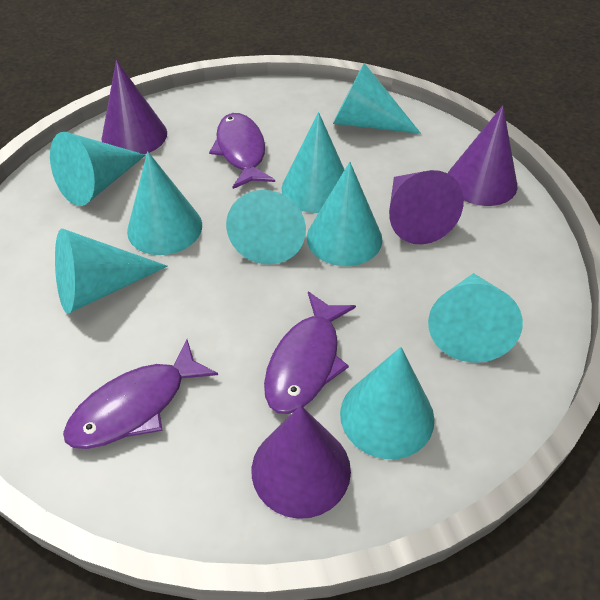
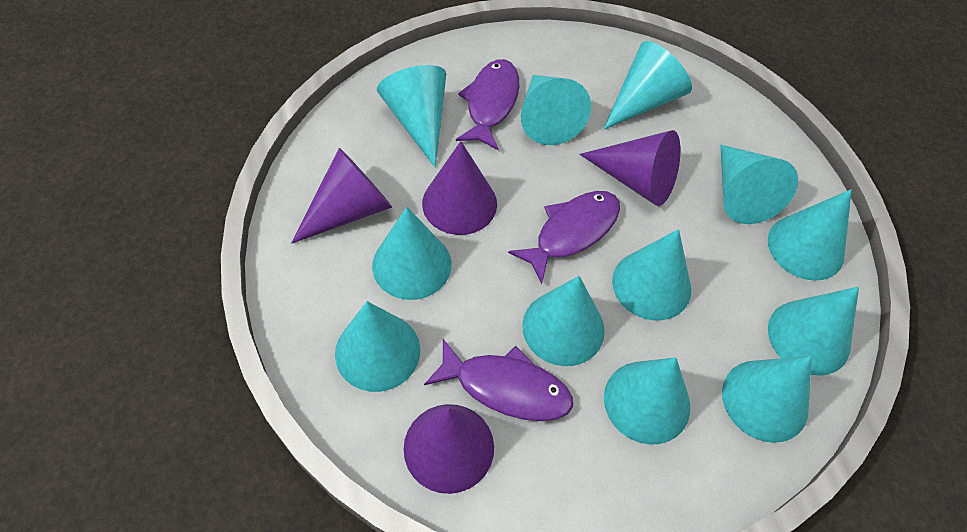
turquoise cone: [50,132,146,206] [55,229,168,314] [127,151,202,255] [226,190,306,265] [282,112,345,213] [307,162,382,266] [333,63,421,134] [340,347,434,459] [428,273,523,362] = 9 -> [335,301,420,392] [372,207,452,300] [377,65,446,168] [521,75,591,145] [522,276,605,366] [603,41,692,130] [604,357,690,445] [612,229,691,320] [720,145,798,224] [722,356,812,443] [768,189,852,281] [768,287,859,376] = 12

